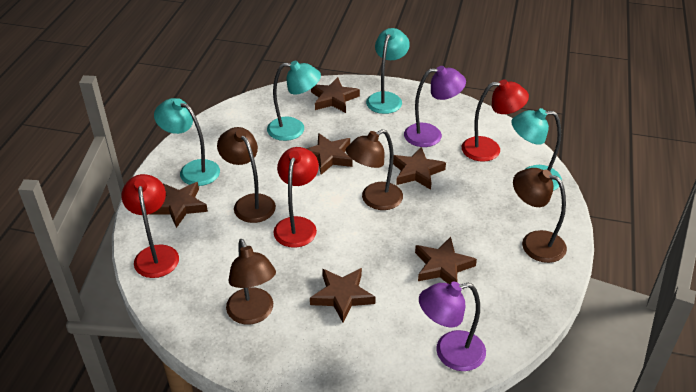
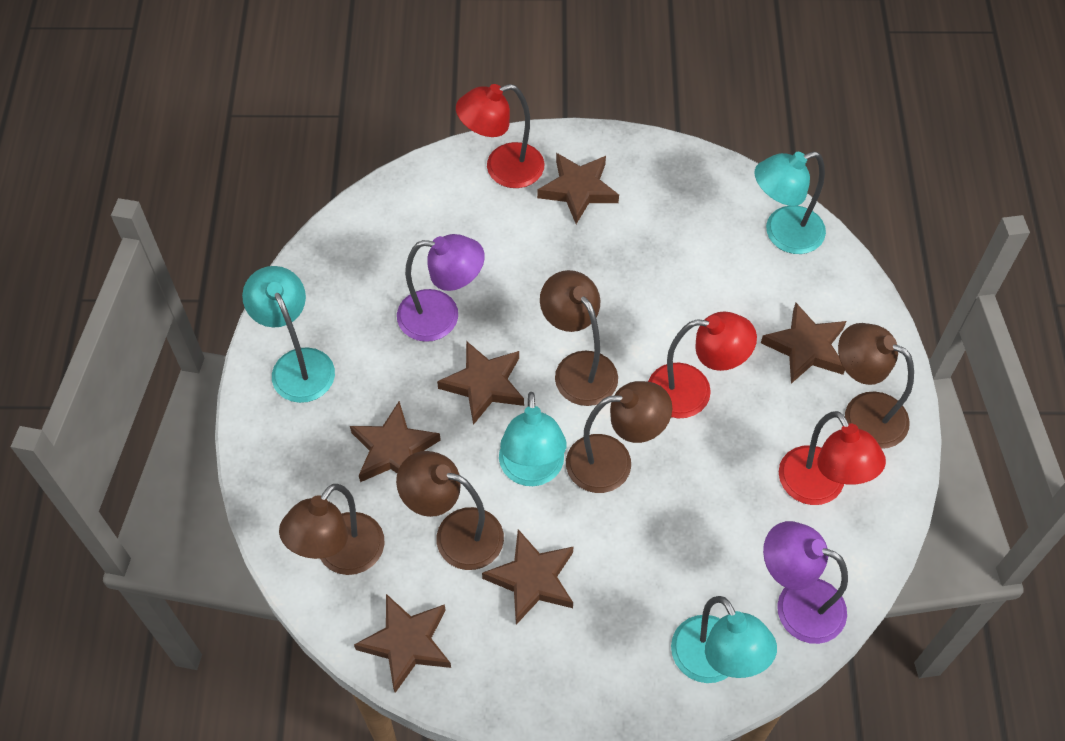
brown lamp: [217,127,276,223] [226,239,276,324] [346,129,403,210] [513,168,567,263] = 4 -> [279,484,384,575] [396,451,504,570] [540,270,618,406] [566,381,672,493] [838,323,914,449] = 5

